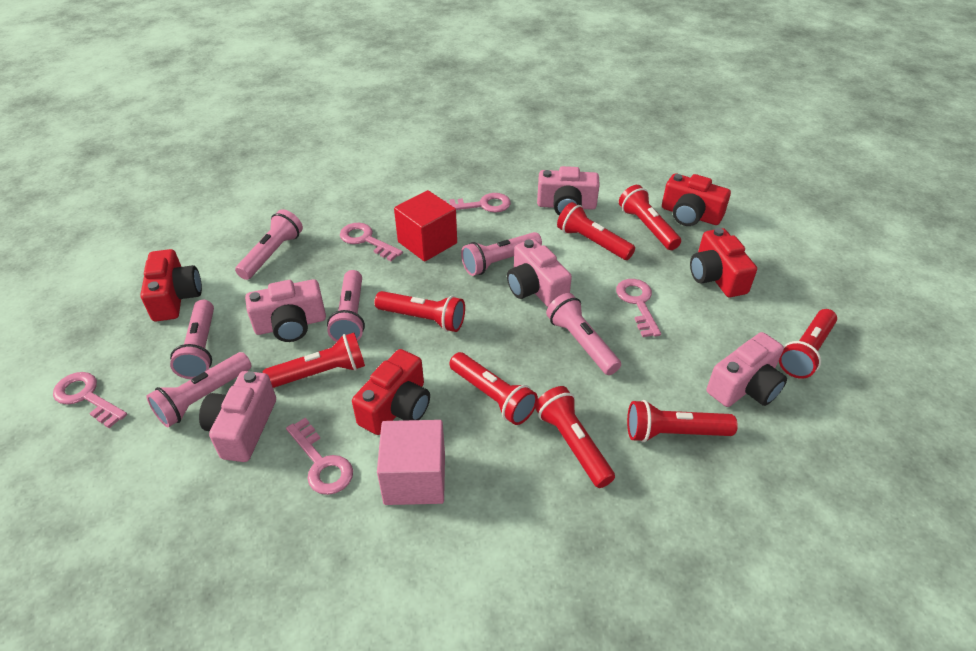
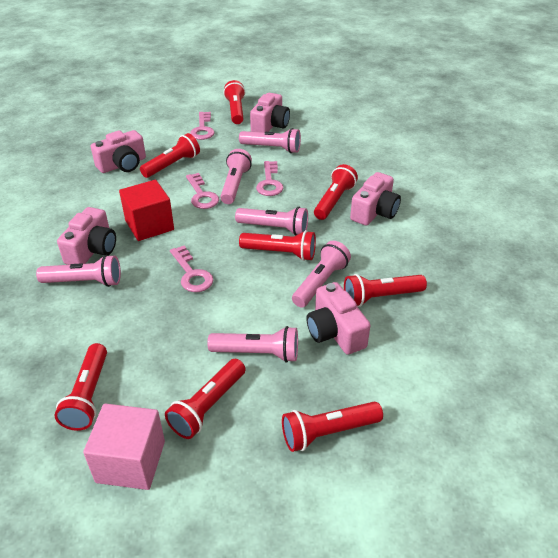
pink key: [53,372,127,428] [286,418,353,495] [340,223,403,261] [444,193,511,212] [616,279,661,337] = 5 -> [170,246,213,292] [186,173,219,209] [190,112,214,140] [256,161,283,196] = 4
red camera: [140,249,202,322] [352,349,430,435] [662,173,731,226] [690,228,757,297] = 4 -> none = 0

